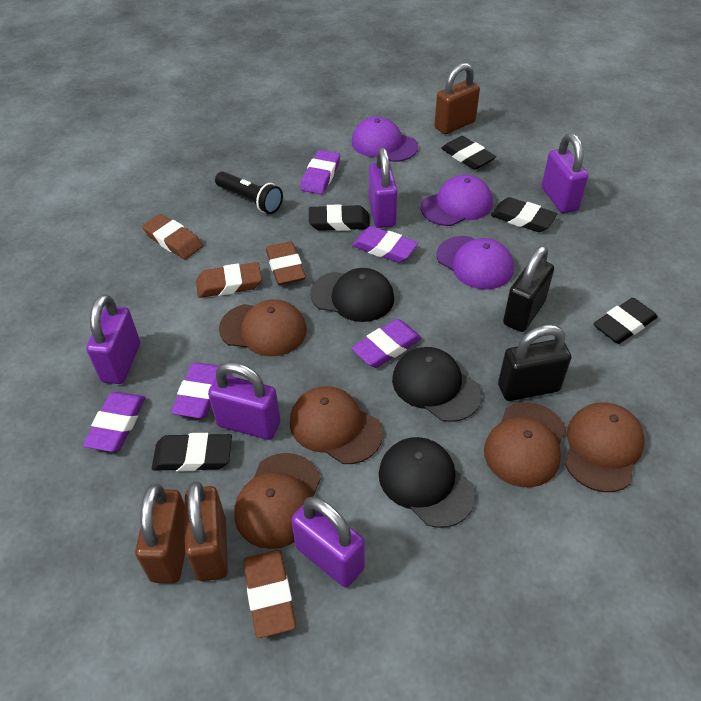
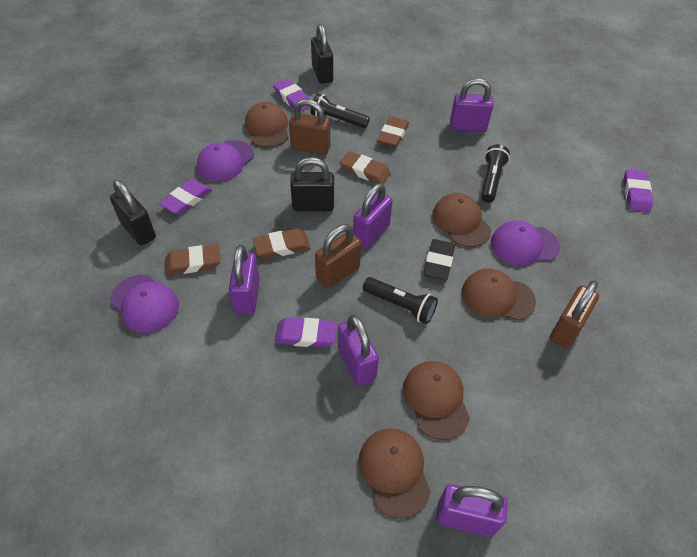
black cap: [310,268,394,322] [379,437,476,528] [392,347,482,422] = 3 -> none = 0
black eraser: [152,433,232,471] [309,204,370,231] [441,136,496,170] [491,197,557,232] [593,298,658,344] = 5 -> [424,239,455,280] = 1
black flashlight: [215,171,283,214] = 1 -> [310,93,370,128] [363,277,438,324] [481,144,510,203] = 3
black padlock: [498,325,571,401] [503,246,554,332] = 2 -> [110,180,156,246] [290,157,334,211] [311,24,333,84] = 3
purple eraser: [83,392,146,452] [171,362,219,418] [300,150,340,194] [351,319,422,368] [352,226,418,263] = 5 -> [159,179,212,215] [273,78,310,111] [275,317,337,347] [624,169,653,212] = 4

